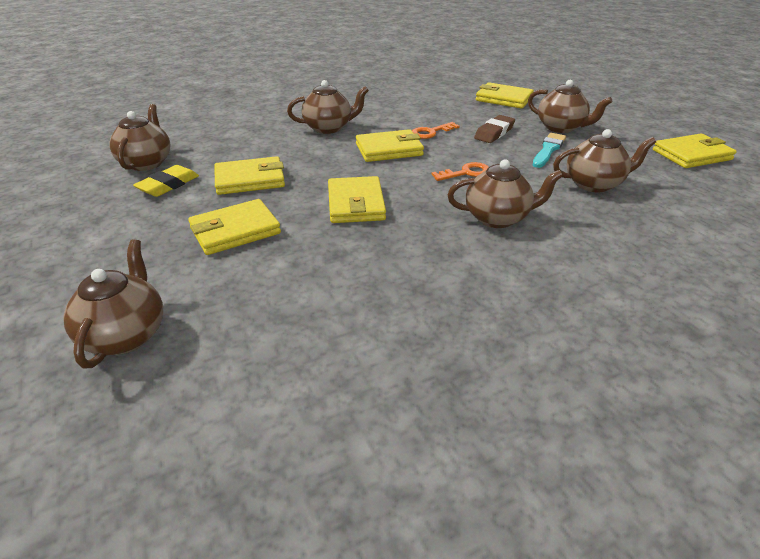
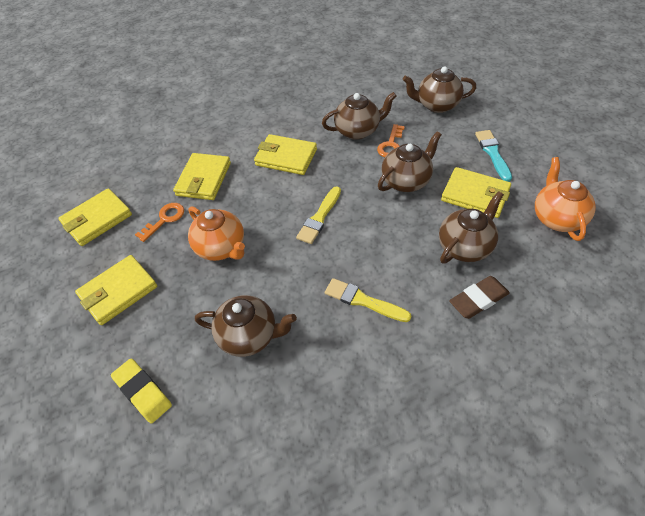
brown teapot: [63,239,163,368] [109,104,171,171] [287,80,369,134] [447,159,563,228] [528,80,612,133] [553,129,656,192] = 6 -> [195,295,297,357] [322,92,396,140] [378,131,442,192] [403,66,476,113] [439,191,504,263] = 5
orange teapot: none = 0 -> [188,206,245,261] [535,157,596,241] = 2
yellow brush: none = 0 -> [296,186,341,244] [325,278,411,322] = 2
yellow wallet: [188,199,281,255] [215,156,285,195] [328,176,386,223] [356,129,424,162] [476,82,534,109] [653,134,737,168] = 6 -> [58,188,132,246] [75,255,157,325] [173,153,231,200] [254,134,317,175] [441,167,511,218] = 5

